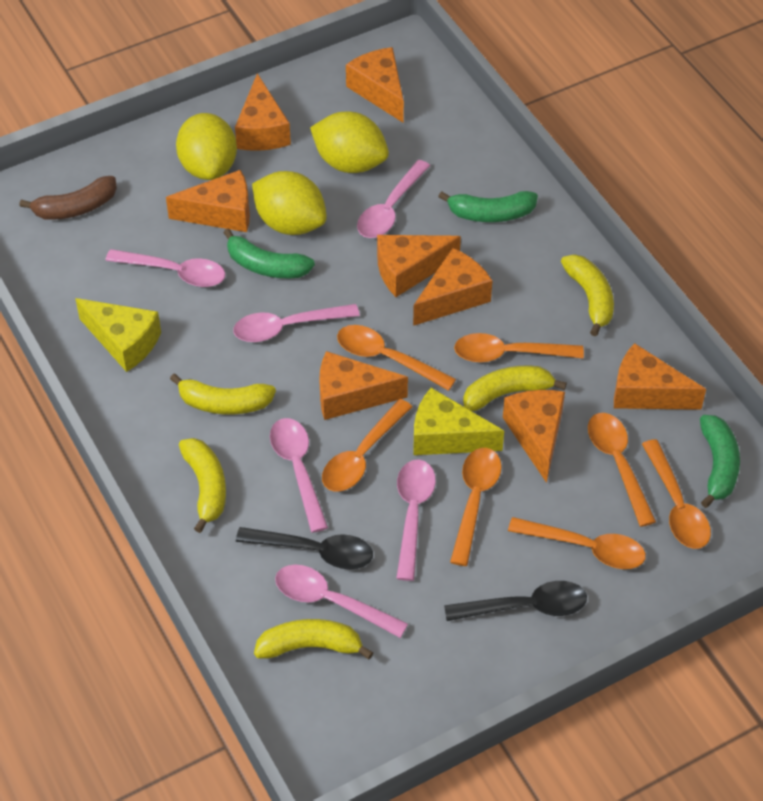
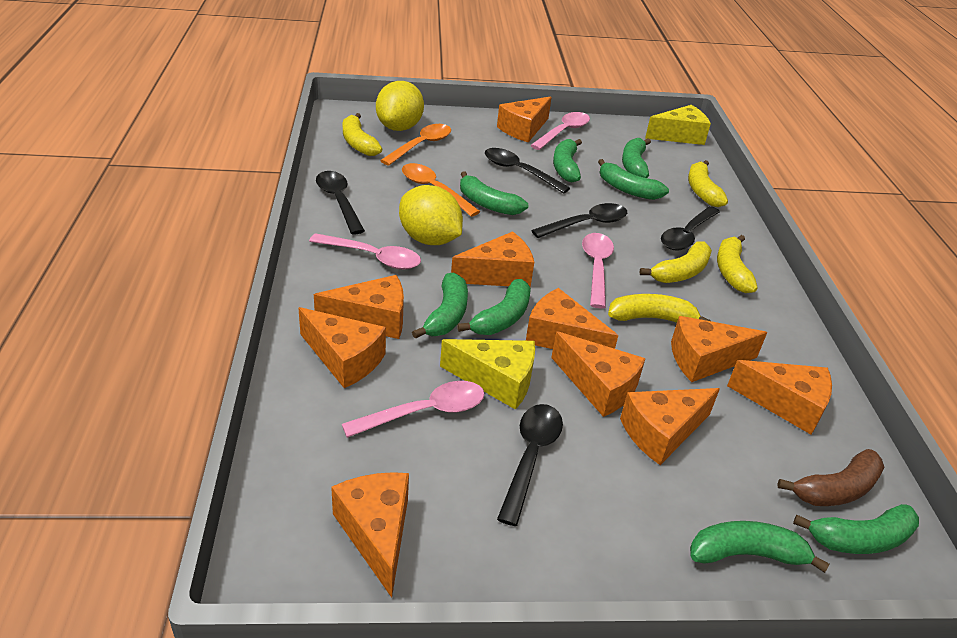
black spoon: [236,527,373,569] [444,581,587,621] = 2 -> [316,171,365,234] [485,148,570,194] [497,404,563,526] [531,203,627,238] [661,206,720,251] = 5
green banana: [223,228,315,279] [438,191,538,222] [700,415,740,508] = 3 -> [412,273,468,339] [457,279,531,335] [460,171,528,215] [553,139,582,183] [598,159,669,200] [622,138,651,178] [690,521,830,573] [793,504,919,554] = 8
orange cheese: [166,170,250,232] [235,73,291,151] [319,351,408,420] [346,47,404,122] [377,235,461,297] [413,248,492,326] [503,390,565,483] [614,343,706,410] = 8 -> [298,307,386,388] [314,275,404,339] [331,472,409,598] [451,231,534,287] [497,96,552,143] [526,288,618,349] [551,331,646,417] [620,388,720,465] [671,316,767,382] [727,360,832,435] = 10
orange spoon: [322,399,412,491] [337,325,456,391] [450,448,502,566] [454,333,584,362] [508,517,646,569] [588,413,656,527] [642,439,711,549] = 7 -> [380,124,451,166] [402,163,480,217] = 2
pink spoon: [106,249,225,287] [233,304,360,342] [270,418,328,533] [275,565,408,638] [357,160,430,238] [396,460,436,581] = 6 -> [309,233,421,269] [342,381,484,438] [530,112,590,150] [582,233,614,308] = 4
yellow lemon: [176,113,237,180] [252,171,327,235] [310,112,389,173] = 3 -> [376,81,424,131] [399,185,463,245] = 2

